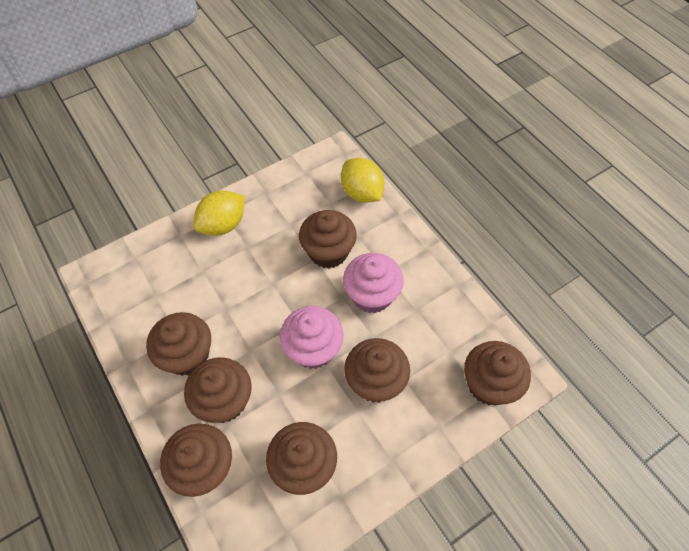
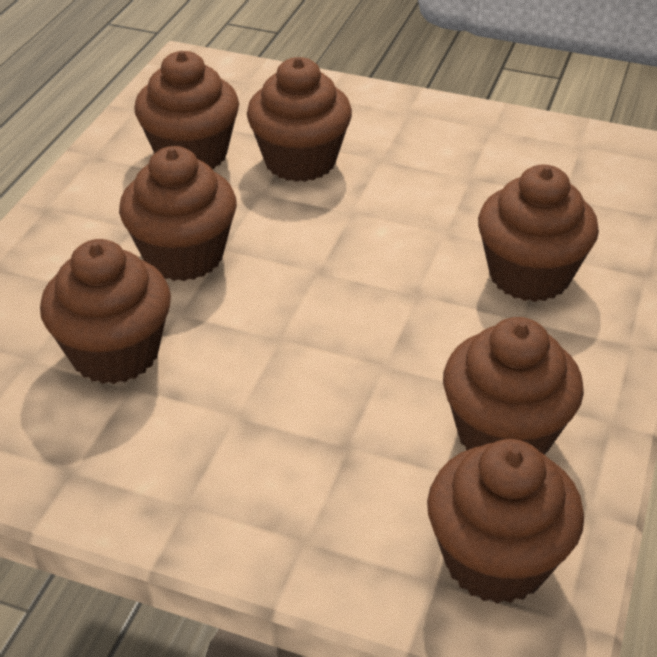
pink cupcake: [280,306,344,369] [343,253,404,313] = 2 -> none = 0
yellow lemon: [193,191,245,236] [341,158,384,203] = 2 -> none = 0

